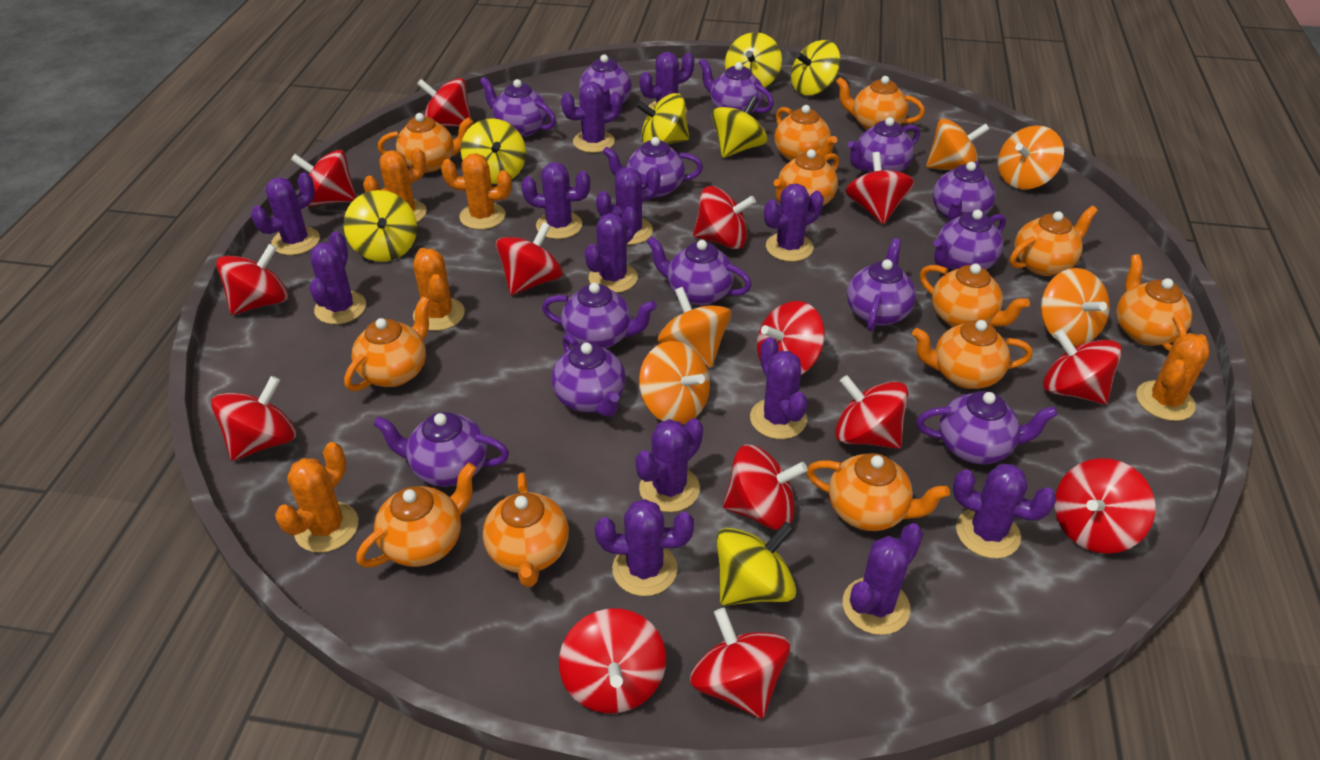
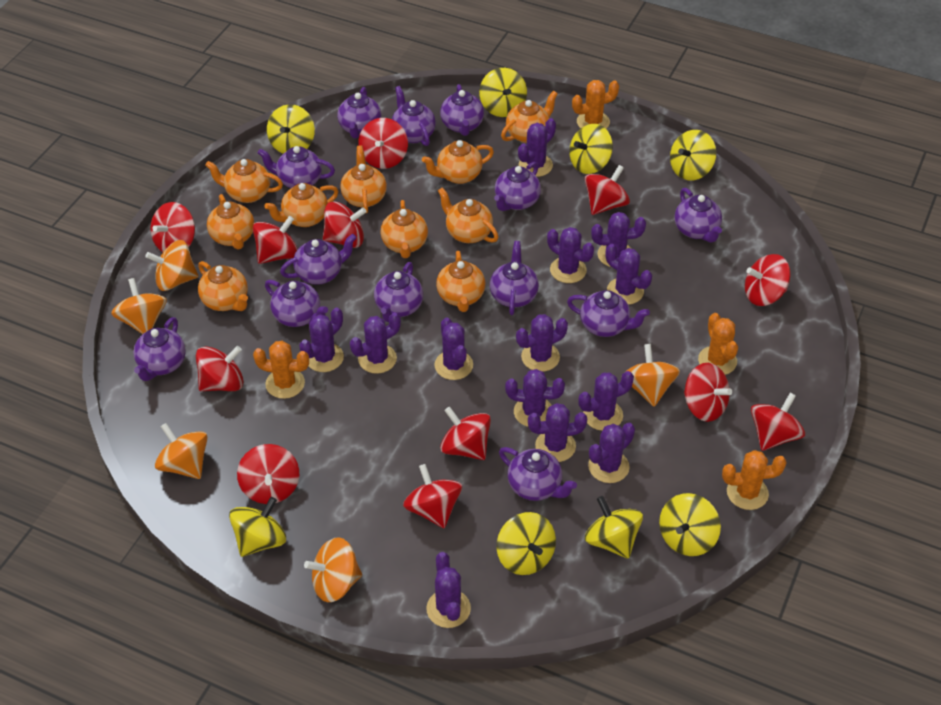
orange cactus: [275,442,358,553] [363,148,427,222] [413,248,465,331] [441,153,512,230] [1136,333,1209,421] = 5 -> [253,341,309,399] [572,80,619,129] [698,313,738,375] [722,450,787,510] = 4
orange teapot: [344,296,430,391] [356,463,477,567] [378,113,473,173] [483,473,569,587] [774,105,837,161] [774,149,839,206] [807,453,950,531] [836,76,925,130] [912,320,1033,389] [920,263,1030,327] [1010,206,1098,276] [1116,254,1192,351] = 12 -> [198,261,248,311] [205,159,283,203] [207,194,255,250] [264,183,338,227] [340,145,387,213] [380,200,428,258] [422,140,494,184] [436,251,485,312] [438,188,498,243] [501,91,558,143] = 10
red spinning top: [211,376,296,461] [216,244,288,315] [291,150,356,206] [417,78,472,127] [496,222,563,295] [559,608,666,713] [690,608,790,719] [693,186,756,249] [723,445,808,530] [757,301,825,375] [835,375,909,449] [845,152,914,224] [1043,329,1122,404] [1055,458,1155,554] = 14 -> [150,202,195,252] [196,346,244,391] [237,444,299,504] [253,216,298,264] [323,202,367,248] [358,118,408,169] [403,464,462,528] [440,407,491,460] [585,165,630,215] [684,363,732,422] [745,254,791,306] [751,393,805,451] = 12
yellow spinning top: [343,190,417,262] [461,118,526,184] [636,93,689,144] [712,96,767,158] [716,522,796,606] [725,32,782,88] [791,40,841,95] = 7 -> [229,497,286,557] [267,104,315,154] [479,68,527,117] [497,512,556,575] [569,124,613,174] [585,496,643,559] [659,493,721,556] [670,130,716,180] = 8

